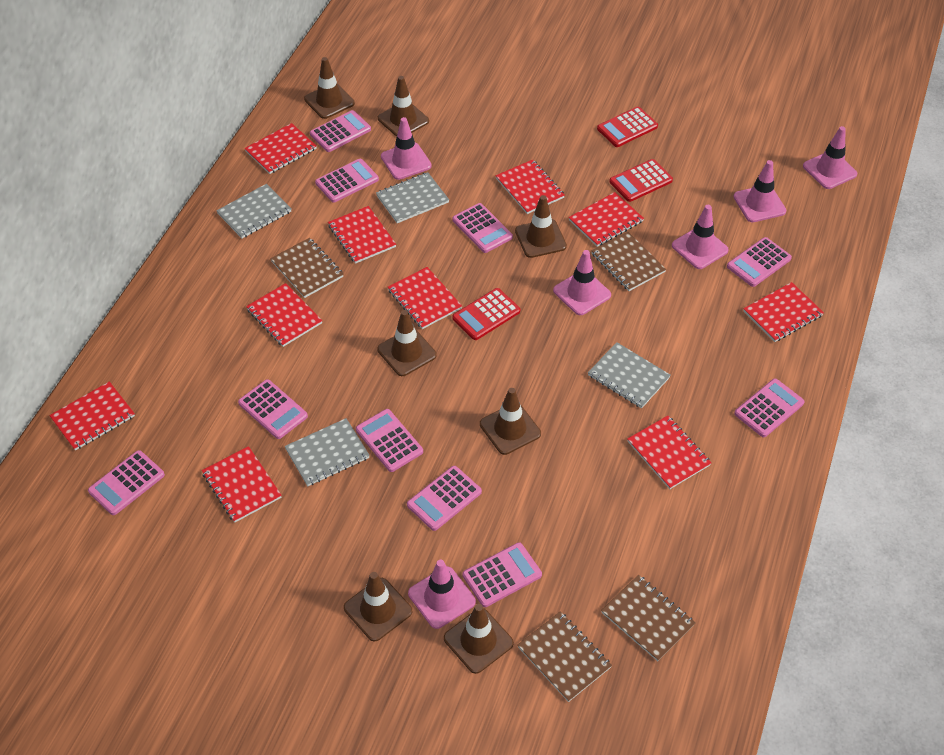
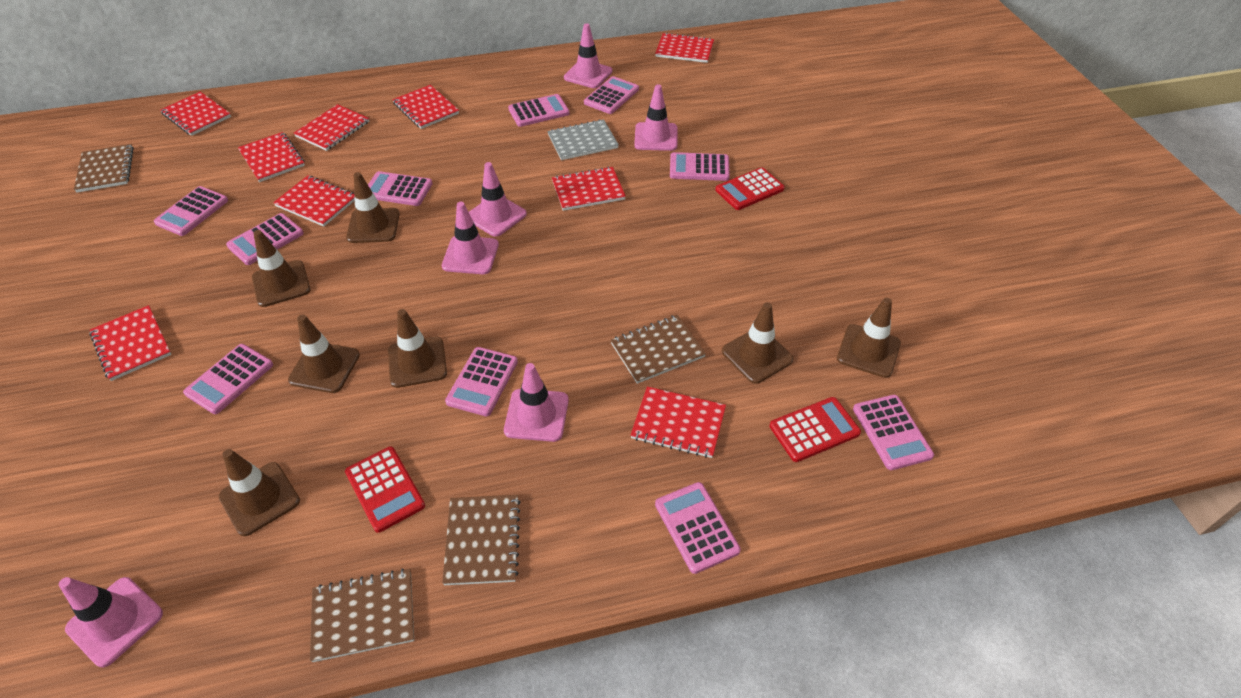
grey notebook: [216,184,292,238] [285,418,370,486] [376,172,449,223] [588,342,671,408] = 4 -> [547,119,619,160] = 1
red notebook: [49,382,135,451] [202,446,282,522] [244,123,317,174] [246,283,323,347] [328,206,396,264] [388,267,462,329] [496,160,565,214] [568,192,644,247] [628,416,711,489] [743,282,824,342] = 10 -> [89,305,171,381] [160,92,231,136] [238,132,305,182] [273,176,355,227] [294,104,369,151] [392,85,459,129] [552,167,626,211] [630,387,726,458] [655,33,714,63] = 9

